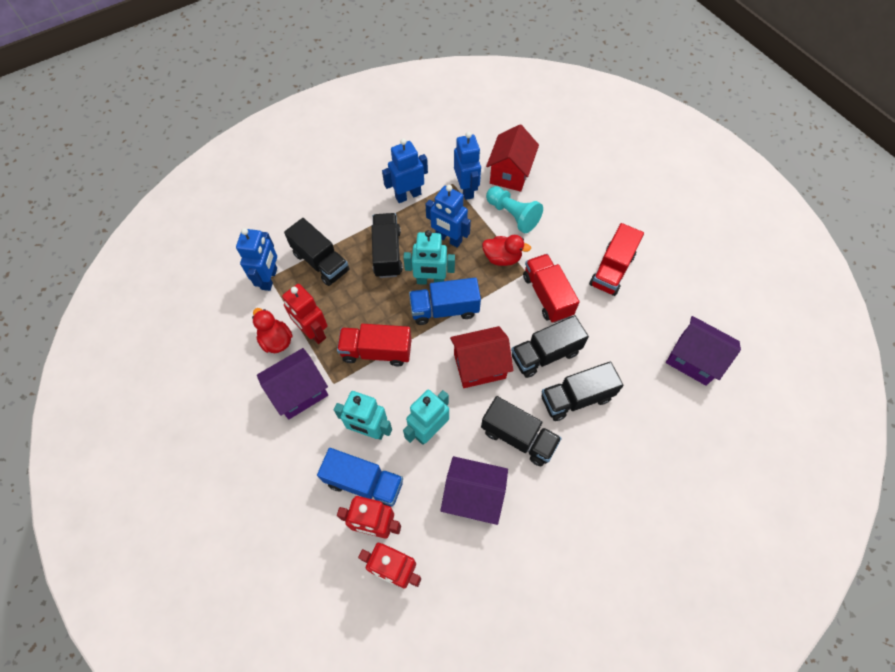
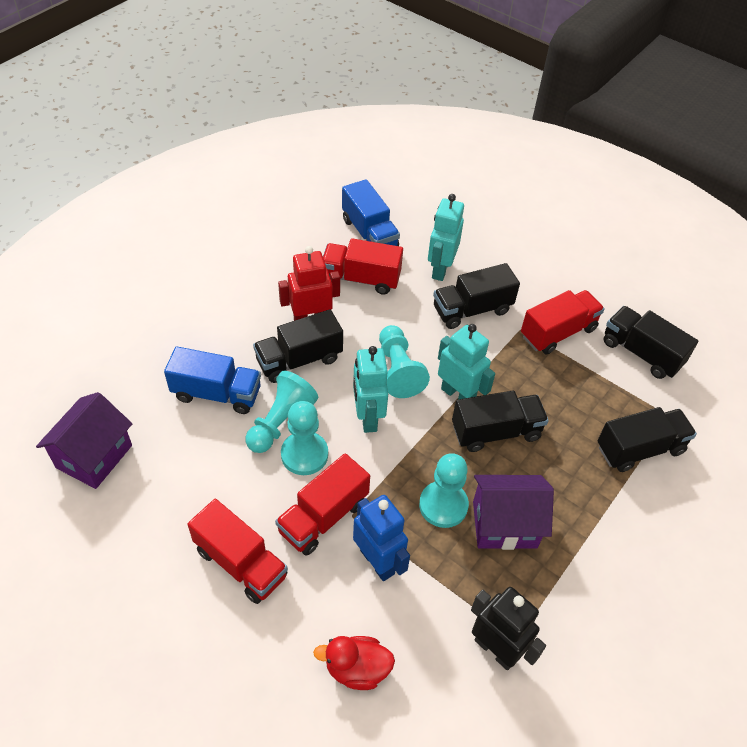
black robot: none = 0 -> [471,587,546,670] = 1
blue robot: [236,228,277,291] [382,138,428,203] [426,185,471,248] [454,132,481,200] = 4 -> [353,495,410,581] = 1
purple house: [257,348,328,419] [440,456,508,525] [666,316,741,386] = 3 -> [36,392,132,489] [473,475,554,550] = 2
red duck: [252,308,293,353] [482,235,531,266] = 2 -> [313,636,395,690] = 1
red house: [450,326,513,388] [486,125,539,192] = 2 -> none = 0
red robot: [282,284,327,344] [337,496,401,539] [358,543,421,588] = 3 -> [278,246,340,321] = 1
red truck: [337,324,412,366] [523,254,579,323] [589,223,644,296] = 3 -> [187,499,288,604] [275,453,370,555] [323,238,403,295] [521,290,605,354] = 4
turquoise pawn: [486,186,543,233] = 1 -> [246,371,318,453] [281,401,328,475] [379,325,430,398] [419,453,469,528] = 4

